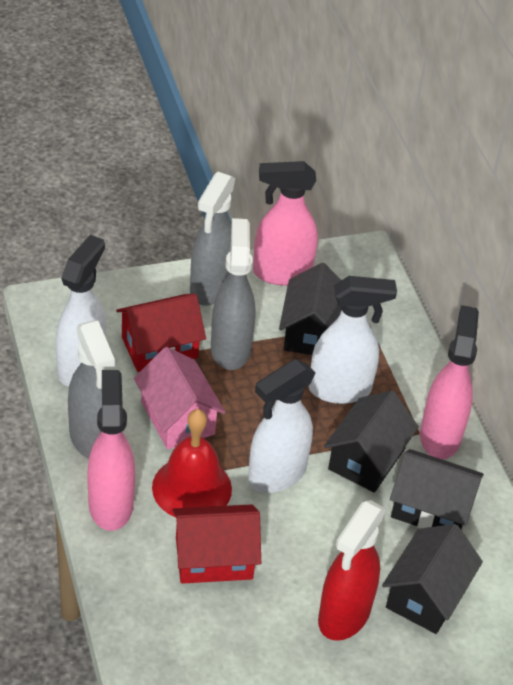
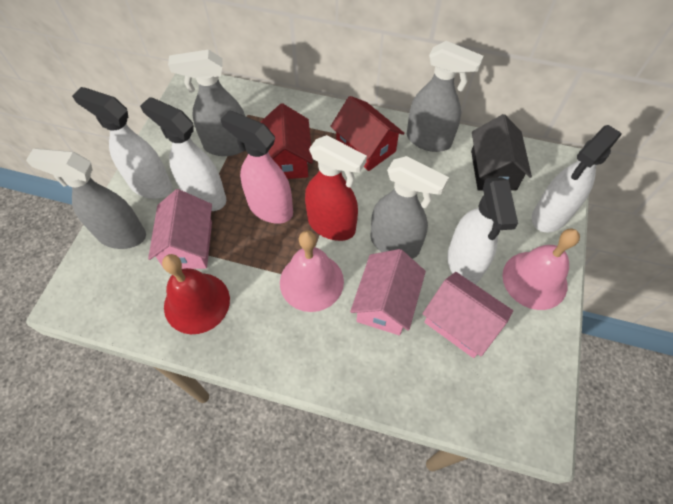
black house: [279,263,342,355] [324,390,419,493] [382,524,483,634] [390,449,484,529] = 4 -> [471,114,532,191] = 1
grey spray bottle: [68,321,115,459] [190,172,235,306] [211,218,256,370] = 3 -> [26,149,146,249] [168,49,245,156] [371,156,449,259] [407,41,484,152] = 4
pink bell: none = 0 -> [280,231,344,312] [502,228,580,310] = 2
pink house: [134,347,225,449] = 1 -> [148,189,212,269] [350,249,426,335] [423,272,513,358] = 3
pink spray bottle: [87,370,135,531] [253,161,318,285] [420,305,479,459] = 3 -> [220,110,293,224] = 1
white spray bottle: [55,235,106,386] [248,359,315,493] [309,276,397,404] = 3 -> [72,87,172,199] [140,97,226,211] [447,177,518,284] [532,125,622,232] = 4

